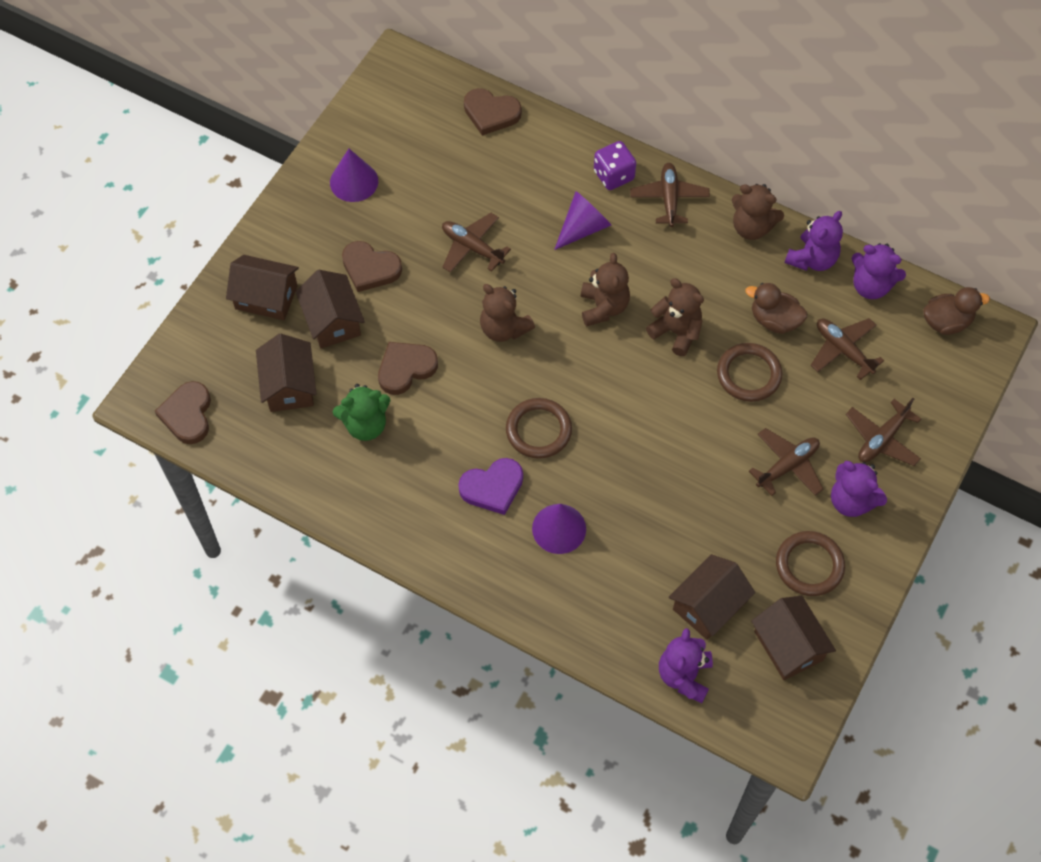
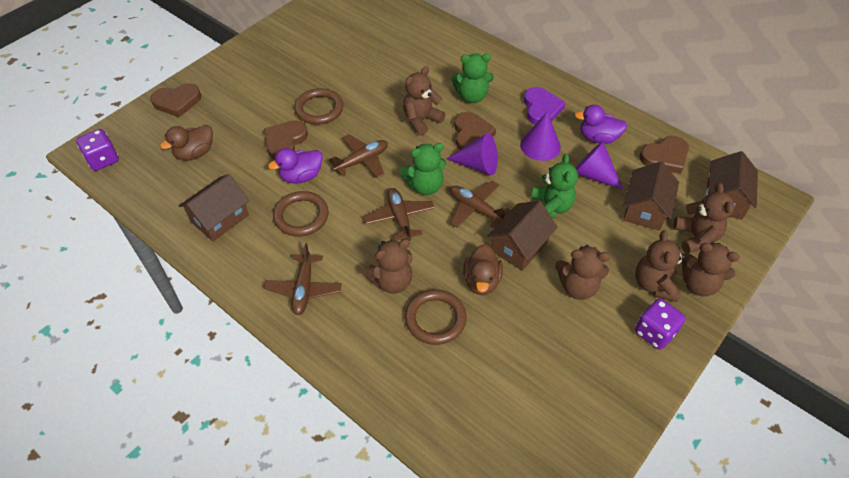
brown house: [226,255,299,320] [256,334,317,412] [295,270,365,348] [669,554,755,640] [751,596,836,680] = 5 -> [179,174,249,241] [488,201,558,271] [623,162,679,231] [705,151,758,220] = 4
brown plane: [442,213,511,273] [630,163,710,227] [749,428,823,496] [811,318,884,380] [846,398,921,466] = 5 -> [264,243,342,315] [329,134,388,178] [364,188,435,241] [450,181,511,228] = 4
brown teddy bear: [480,284,535,342] [581,253,630,326] [646,278,704,356] [732,184,784,240] = 4 -> [363,239,413,294] [403,66,445,136] [555,245,610,300] [635,231,685,302] [673,183,734,253] [682,242,740,296] = 6
green teddy bear: [333,384,391,441] = 1 -> [400,143,446,195] [451,53,494,103] [531,154,578,218] = 3
purple dice: [594,141,636,190] = 1 -> [76,129,119,171] [635,299,685,350] = 2
purple duck: none = 0 -> [268,148,323,184] [575,105,627,144] = 2
purple teddy bear: [659,628,713,703] [785,211,843,271] [831,461,887,517] [852,243,906,299] = 4 -> none = 0

